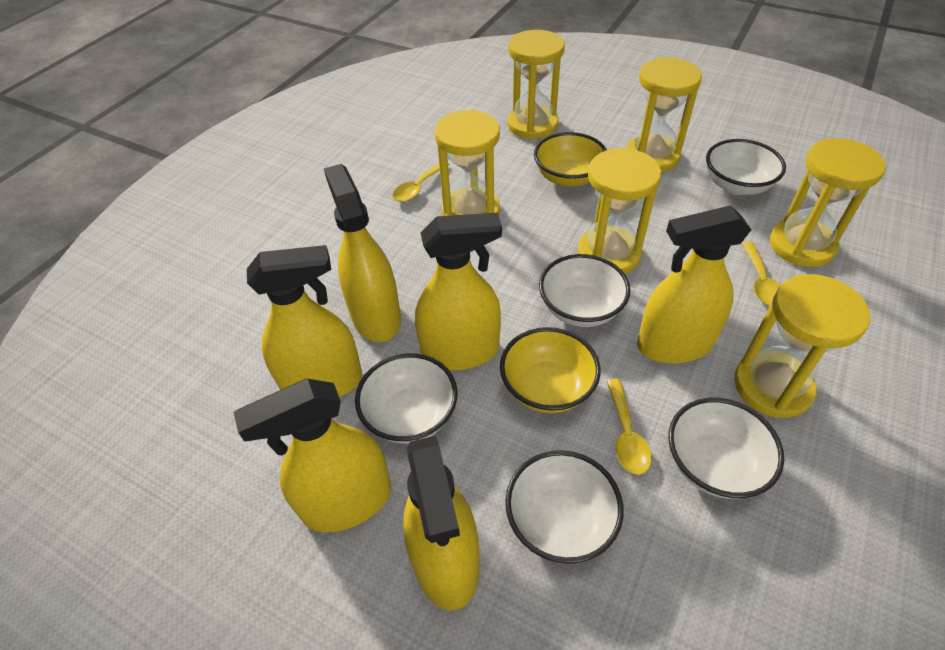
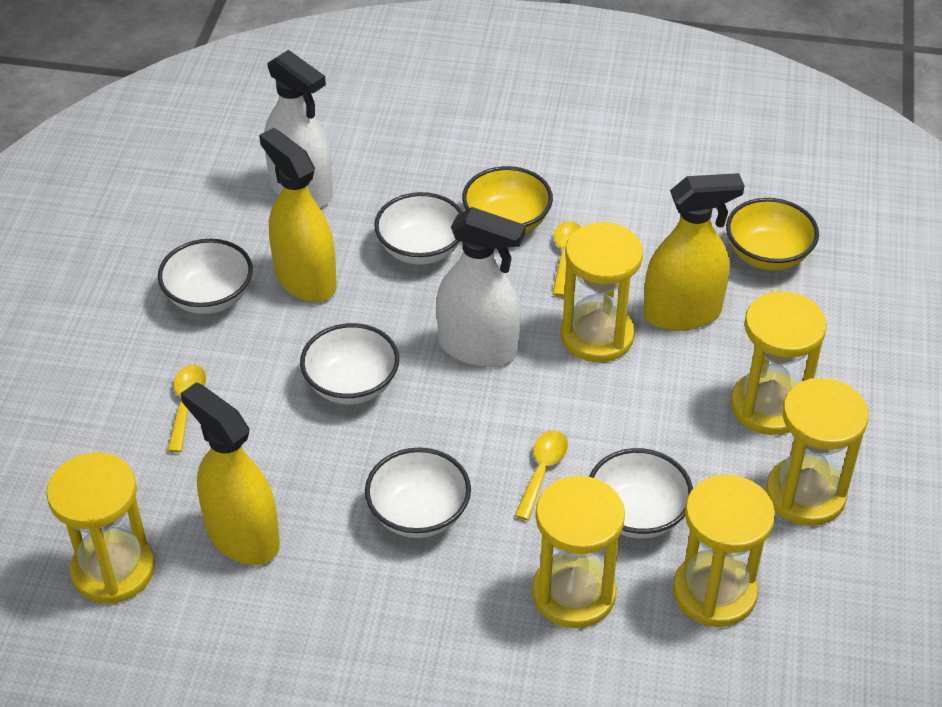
white spray bottle: none = 0 -> [264,50,333,208] [436,207,526,367] = 2
yellow spray bottle: [233,379,391,533] [247,245,362,397] [324,164,401,342] [403,436,479,611] [415,213,502,371] [637,205,751,364] = 6 -> [181,382,280,565] [259,128,337,302] [643,173,745,331] = 3

